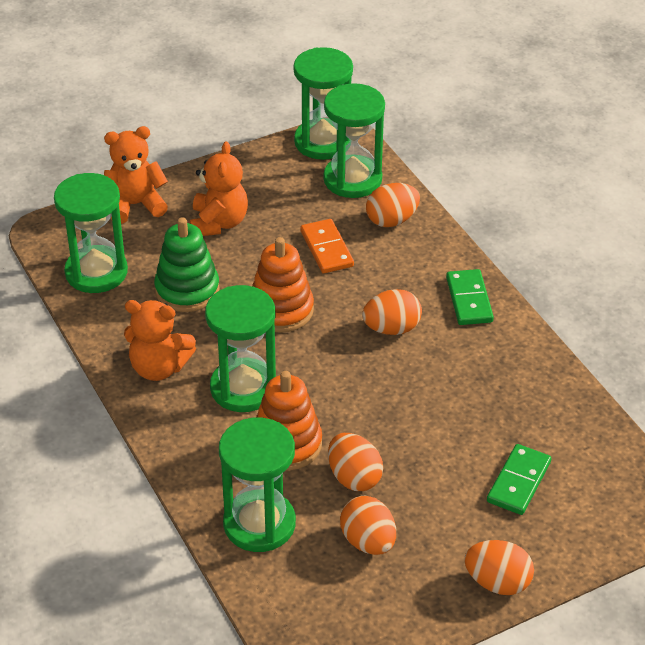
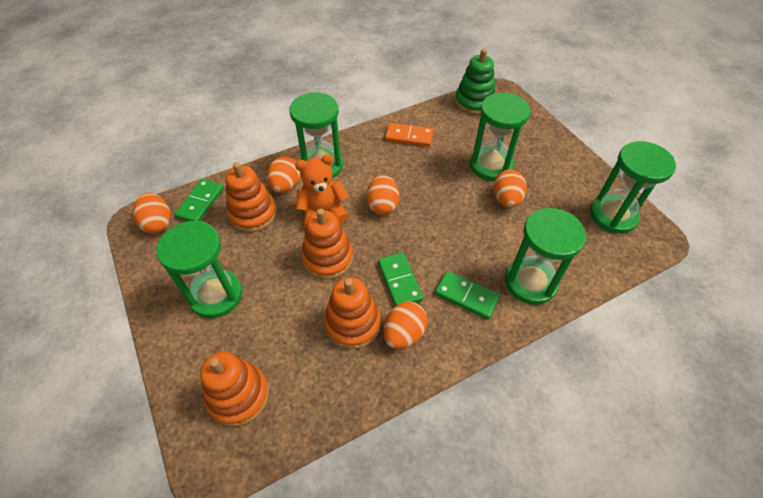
green domino: [446,269,494,325] [487,444,551,515] = 2 -> [174,179,224,221] [378,252,423,306] [435,271,500,319] = 3
orange stacking toy: [252,237,314,333] [256,371,322,471] = 2 -> [200,352,269,427] [225,162,277,232] [301,208,353,280] [324,277,381,349] = 4
orange teddy bear: [104,126,168,224] [124,300,196,381] [190,141,248,236] = 3 -> [295,154,349,229] = 1

